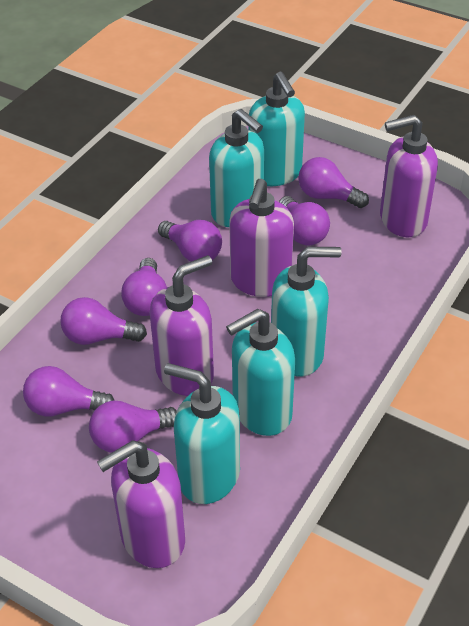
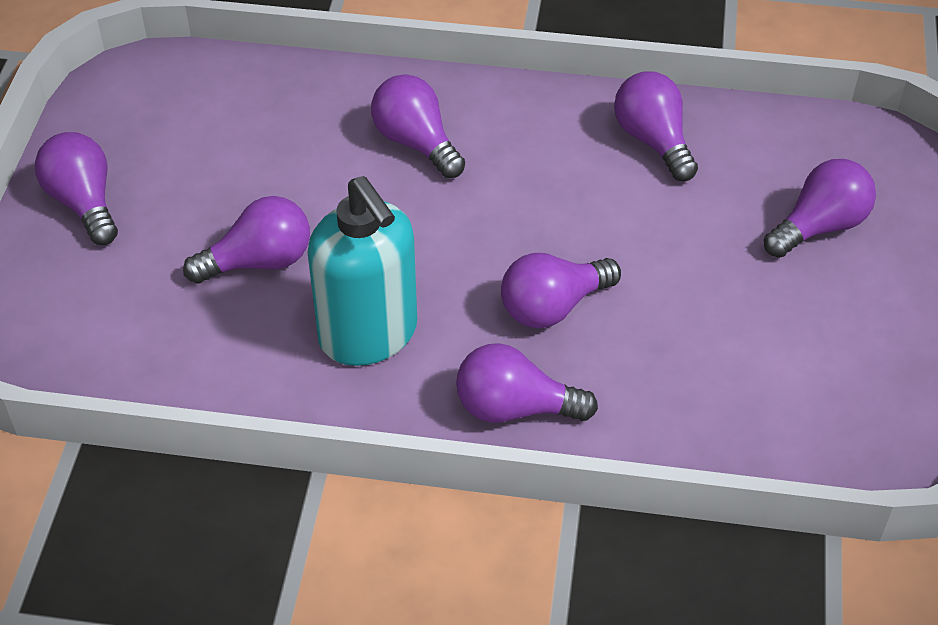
purple soap dispenser: [97,440,185,568] [150,255,214,396] [229,179,294,297] [380,115,438,237] = 4 -> none = 0
turquoise soap dispenser: [164,363,240,504] [209,109,264,227] [226,309,295,436] [248,72,305,186] [271,247,342,377] = 5 -> [307,176,417,366] = 1

